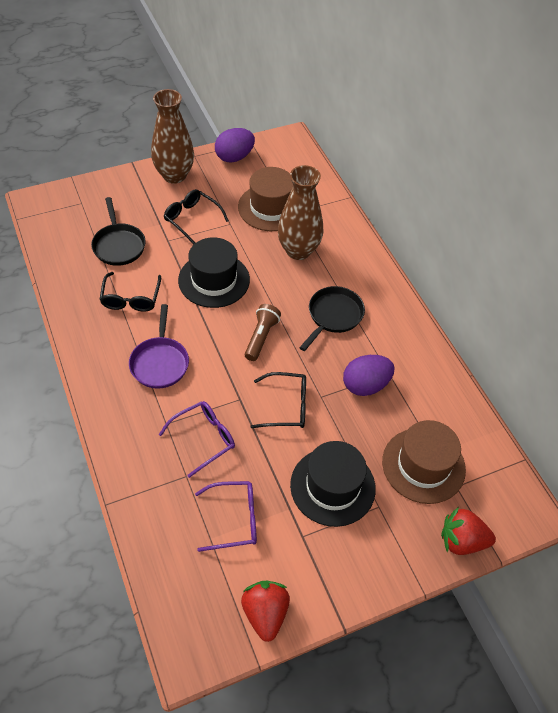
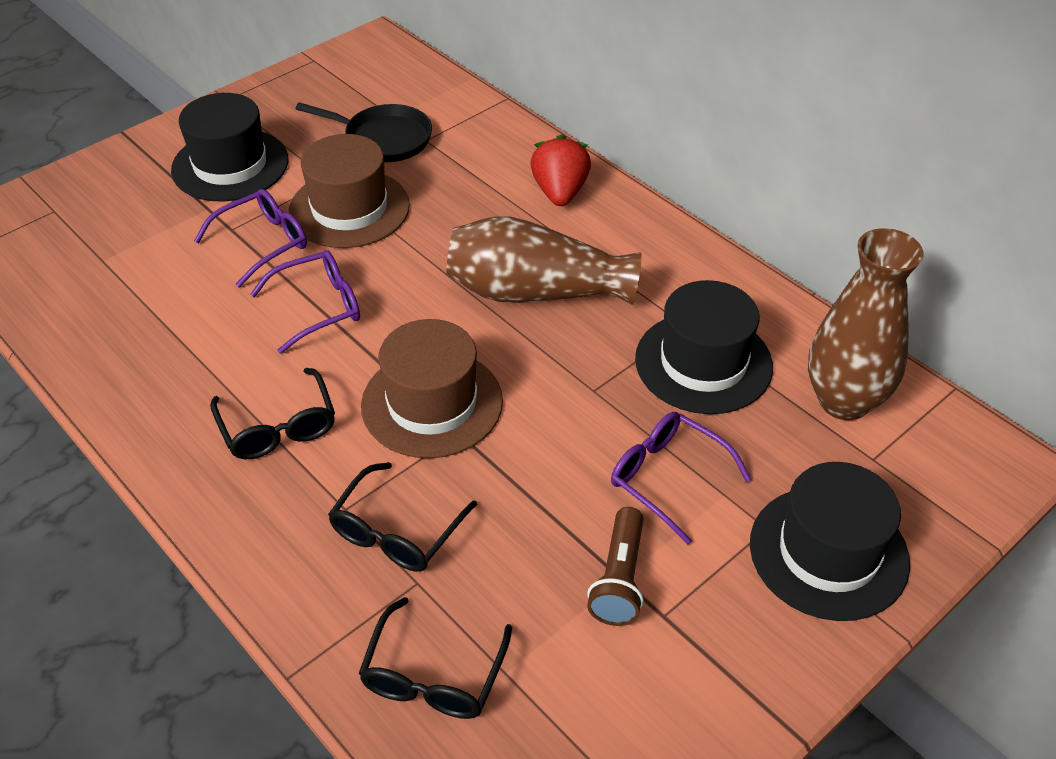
black hat: [178,237,250,308] [290,441,376,527] = 2 -> [171,93,288,201] [635,280,773,414] [750,462,910,621] = 3
black pan: [91,197,146,266] [299,286,365,351] = 2 -> [295,102,432,162] = 1
purple egg: [215,128,255,163] [343,355,395,396] = 2 -> none = 0
purple glasses: [159,401,235,478] [195,481,257,552] = 2 -> [194,189,307,288] [250,250,360,354] [611,412,751,544] = 3
purple pan: [129,304,189,389] = 1 -> none = 0
red strawberry: [241,580,290,642] [441,507,496,555] = 2 -> [531,134,591,206] = 1

